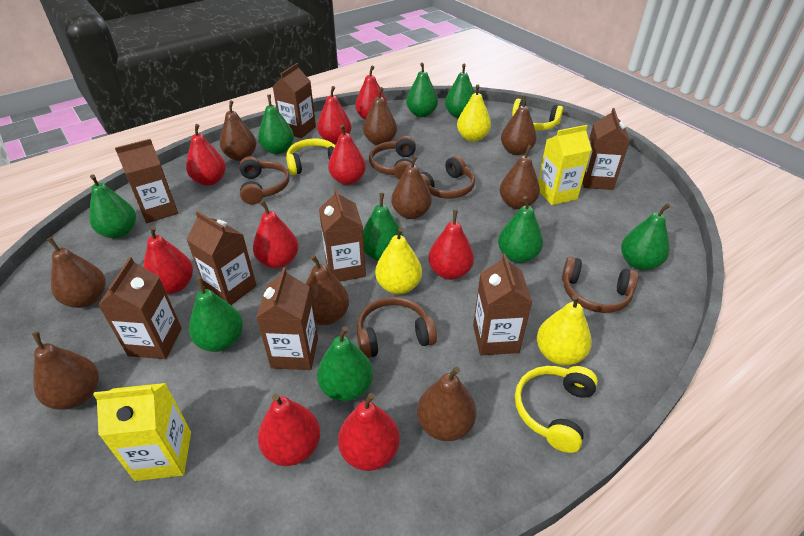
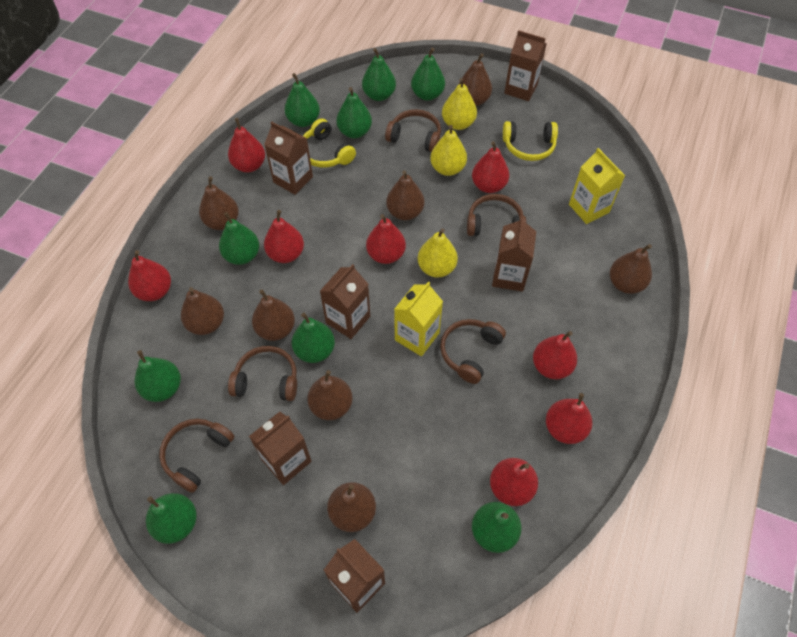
brown carton: [98,257,182,359] [115,139,178,223] [186,211,257,305] [256,267,318,370] [272,63,316,138] [319,188,366,282] [473,254,532,355] [583,108,630,190] = 8 -> [249,412,311,485] [264,121,313,195] [320,264,370,339] [324,539,385,613] [492,217,536,292] [504,30,547,101] = 6
brown pear: [32,332,99,410] [47,237,106,308] [220,100,256,161] [305,255,349,325] [363,87,397,145] [391,155,432,219] [417,367,476,441] [499,145,540,209] [501,95,537,155] = 9 -> [181,287,224,335] [199,177,239,230] [252,289,295,341] [307,370,353,420] [327,482,376,532] [386,170,424,220] [458,53,492,106] [610,244,652,294] = 8
red pear: [143,226,193,294] [186,124,226,186] [253,200,299,269] [258,394,320,466] [317,86,352,144] [328,124,366,185] [338,393,400,471] [355,66,387,120] [428,210,474,280] = 9 -> [128,250,171,301] [228,118,265,172] [264,210,304,263] [366,214,406,264] [472,141,509,193] [490,458,538,506] [533,331,577,379] [546,393,592,444] = 8
yellow headphones: [286,138,335,175] [512,99,563,130] [515,366,598,453] = 3 -> [303,118,356,168] [503,121,558,161] = 2

